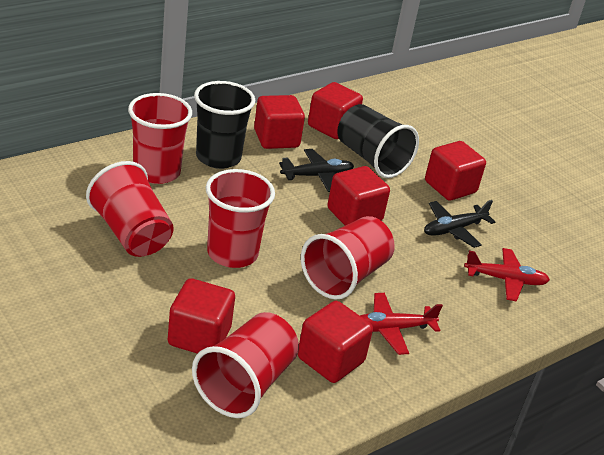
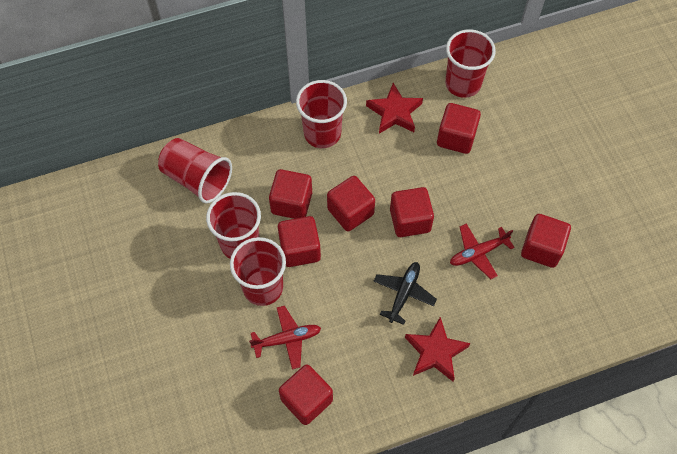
black cup: [194,81,255,169] [337,104,419,178] = 2 -> none = 0
black plane: [279,149,354,192] [424,200,495,248] = 2 -> [373,262,437,325] = 1
red cube: [168,278,235,354] [254,95,305,149] [298,301,373,383] [308,82,363,139] [327,166,390,226] [425,141,486,200] = 6 -> [269,169,312,219] [278,216,321,267] [279,365,333,425] [327,176,375,232] [390,187,434,237] [437,103,481,154] [521,214,571,268] = 7
red star: none = 0 -> [366,83,423,134] [405,317,471,381] = 2

